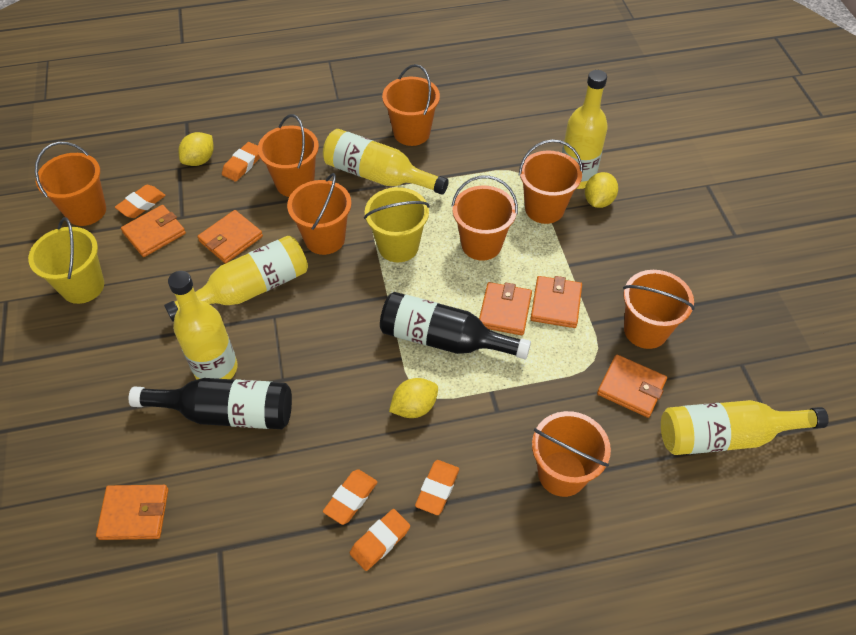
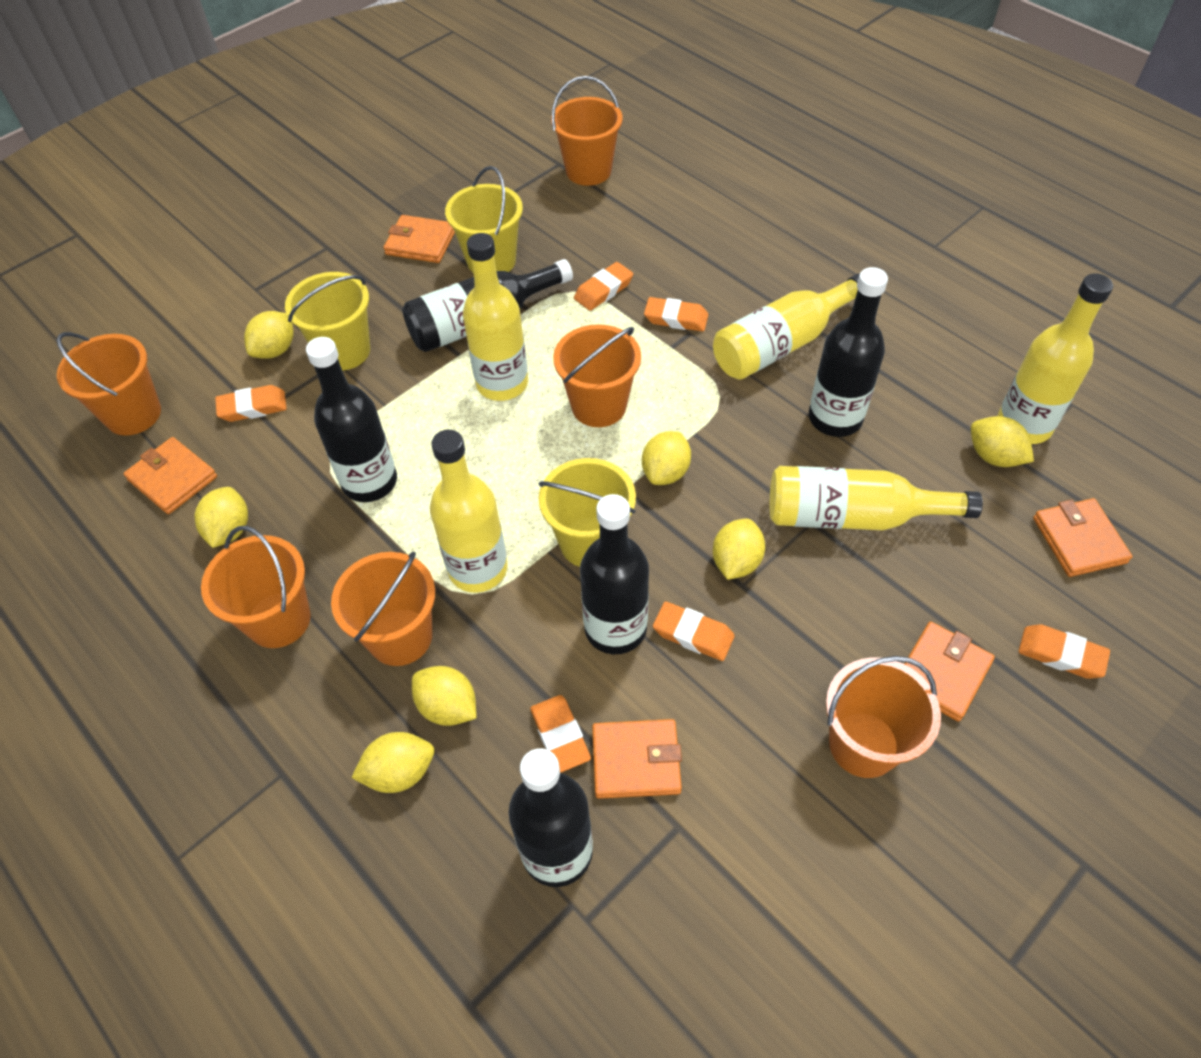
black bottle: [129,378,292,429] [380,292,531,359] = 2 -> [306,337,397,502] [402,259,573,352] [508,748,593,887] [580,494,649,654] [809,267,888,437] = 5
orange bucket: [35,142,106,226] [258,114,319,197] [287,173,352,255] [382,64,440,146] [451,175,518,261] [519,139,583,224] [532,411,611,497] [623,270,695,349] = 8 -> [56,332,161,436] [201,526,311,648] [331,552,435,666] [551,76,623,186] [553,324,641,427] [826,656,941,778] = 6
orange eraser: [115,185,166,218] [222,142,260,182] [323,469,378,525] [350,509,410,571] [415,460,459,515] = 5 -> [215,385,287,422] [530,695,591,773] [574,262,633,311] [644,297,708,332] [653,602,735,661] [1019,624,1110,679] = 6
orange wallet: [96,485,168,540] [121,205,186,257] [197,210,263,263] [479,282,532,335] [530,276,582,328] [597,355,667,418] = 6 -> [123,437,217,514] [384,215,455,263] [592,719,682,799] [904,621,995,722] [1033,498,1133,577] = 5
yellow bucket: [28,217,104,304] [364,187,430,262] = 2 -> [285,272,370,371] [445,166,523,273] [538,458,636,567] = 3
yellow lemon: [178,132,214,166] [389,378,438,418] [585,172,618,208] = 3 -> [195,487,248,548] [244,311,294,359] [352,732,434,793] [412,666,476,726] [642,431,691,485] [713,519,765,580] [971,416,1034,467] = 7

